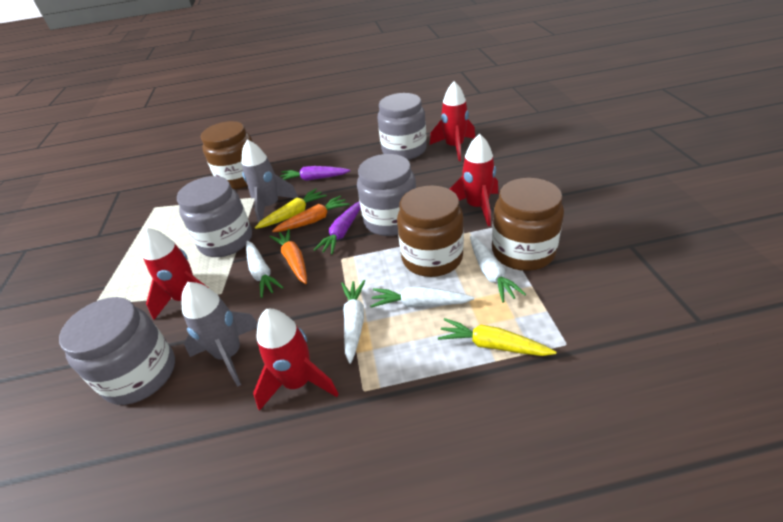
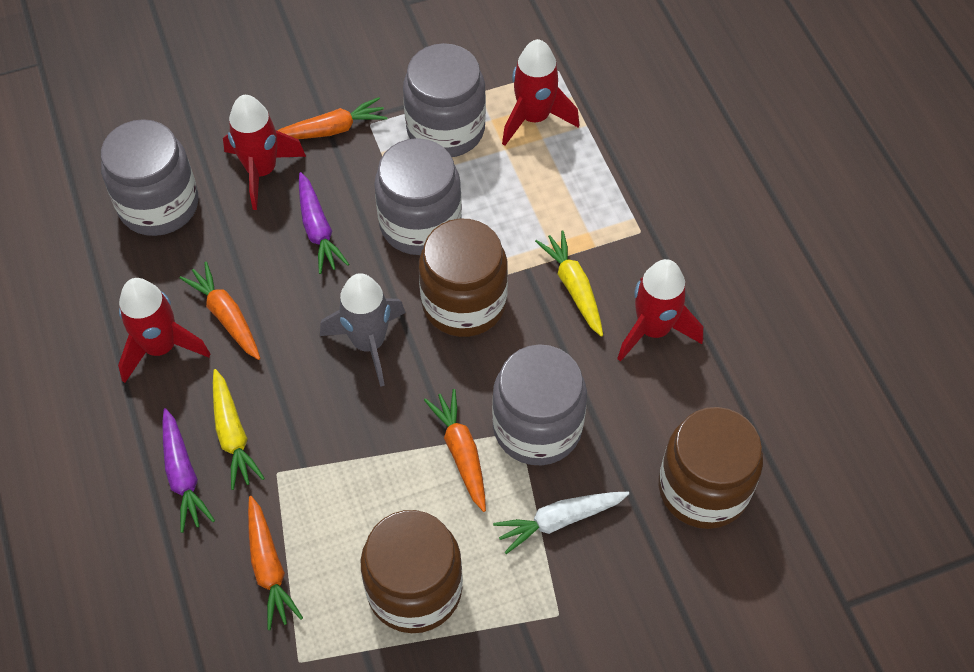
grey rocket: [181,282,258,387] [241,140,299,223] = 2 -> [320,273,406,387] = 1
orange carrot: [270,229,307,284] [272,195,350,232] = 2 -> [179,262,260,360] [248,496,303,630] [278,97,388,139] [424,389,486,512] = 4
white carrot: [246,241,284,298] [341,280,365,364] [370,287,474,307] [470,236,526,302] = 4 -> [493,492,629,554] = 1

